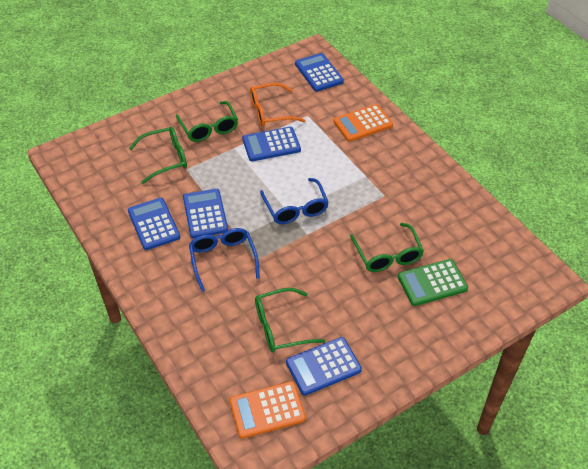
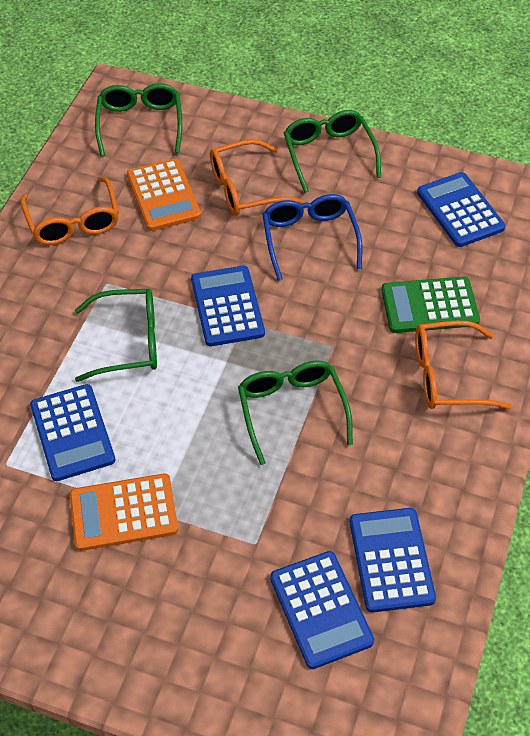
blue glasses: [189,228,260,292] [260,178,329,224] = 2 -> [262,194,362,281] = 1
orange glasses: [250,83,306,127] = 1 -> [20,177,119,245] [210,139,304,216] [415,321,511,409] = 3

